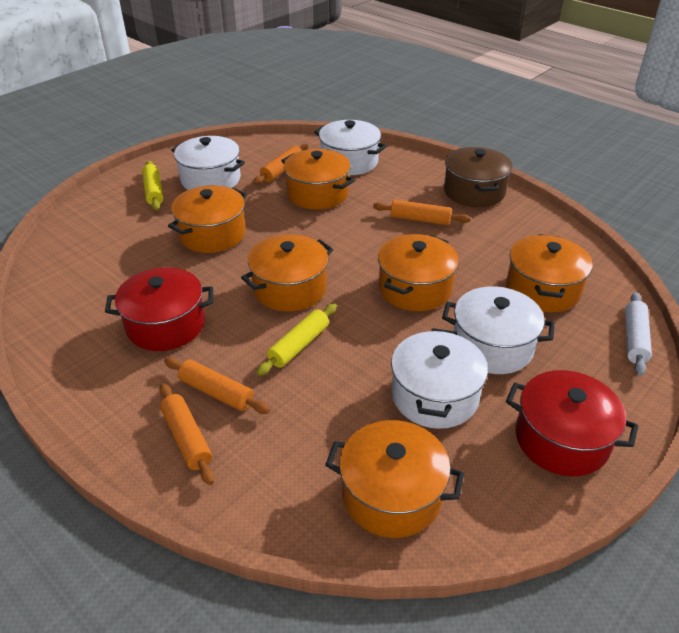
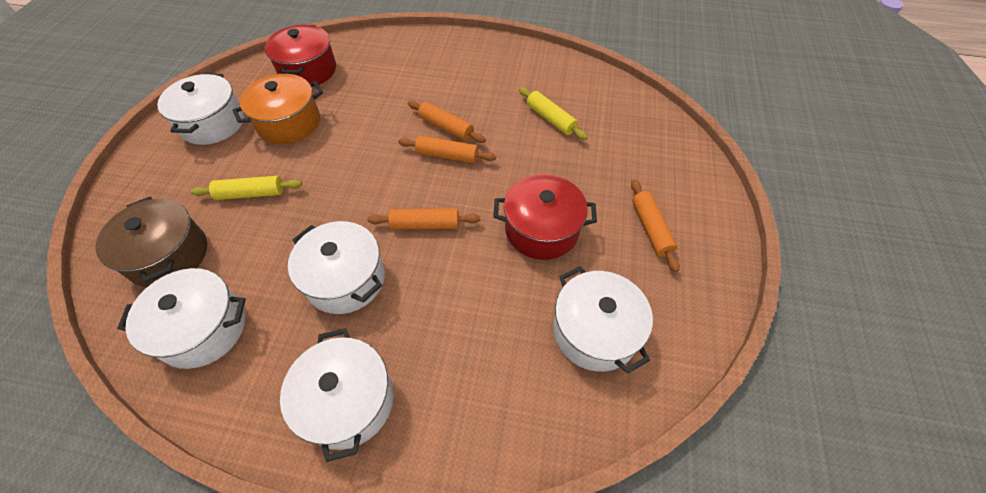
orange pot: [168,185,247,253] [241,234,334,312] [281,149,355,210] [325,420,464,538] [378,234,459,311] [506,234,593,312] = 6 -> [233,74,323,144] = 1
white pot: [171,136,245,190] [314,120,387,175] [391,328,488,429] [442,286,555,374] = 4 -> [117,268,246,369] [157,73,244,145] [280,328,393,462] [288,221,385,314] [553,266,653,373] = 5
white rolling pin: [625,292,652,376] = 1 -> none = 0

